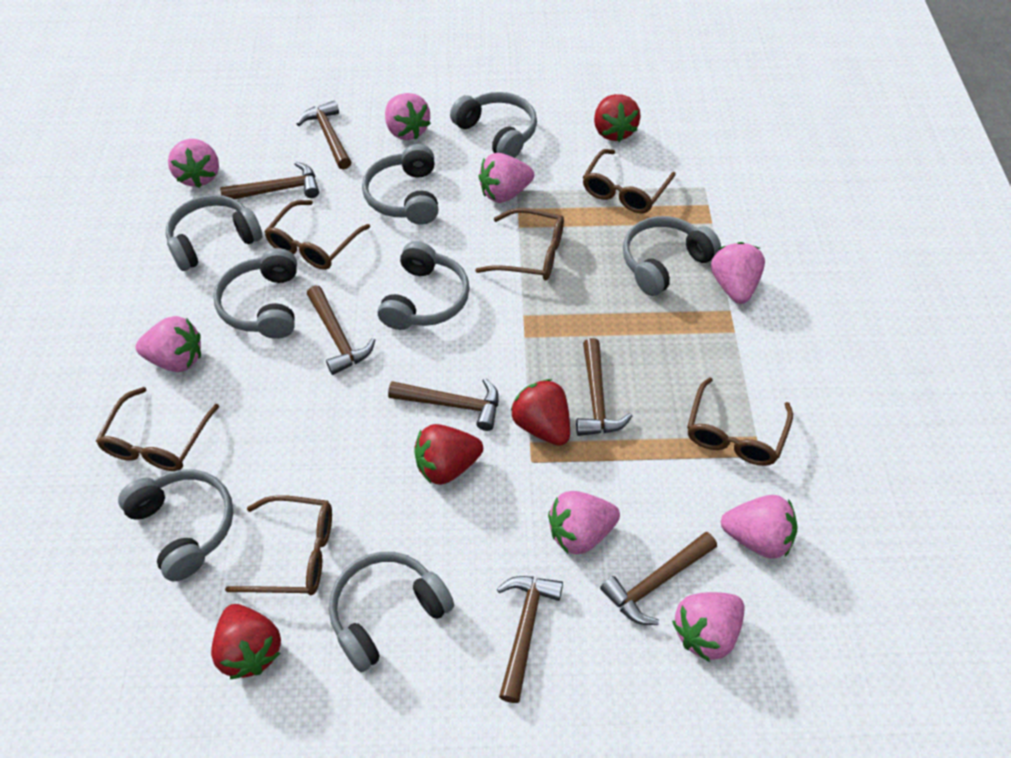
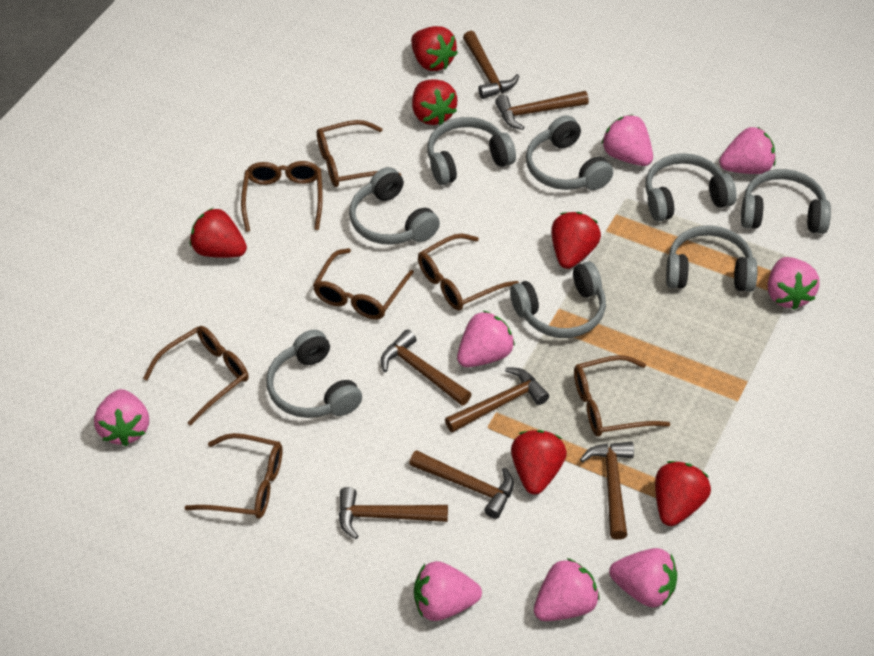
brown glasses: [96,387,219,471] [225,495,332,595] [264,200,370,270] [475,208,564,281] [583,149,676,213] [687,377,793,466] = 6 -> [143,326,249,426] [185,433,283,519] [241,161,323,232] [313,248,414,319] [317,120,401,187] [418,234,519,310] [574,355,670,437] = 7
red strawberry: [211,604,281,679] [414,424,483,485] [511,379,570,446] [594,94,641,142] = 4 -> [190,208,247,258] [411,26,458,71] [412,79,457,125] [511,430,567,495] [551,212,601,269] [655,461,711,526] = 6

